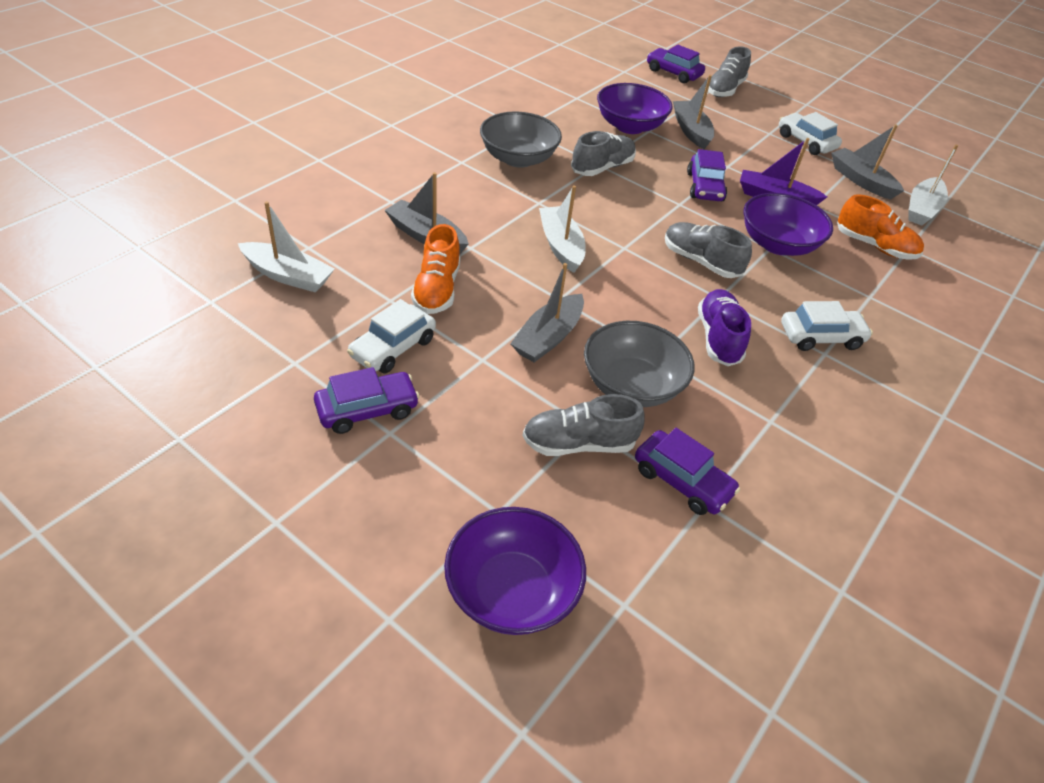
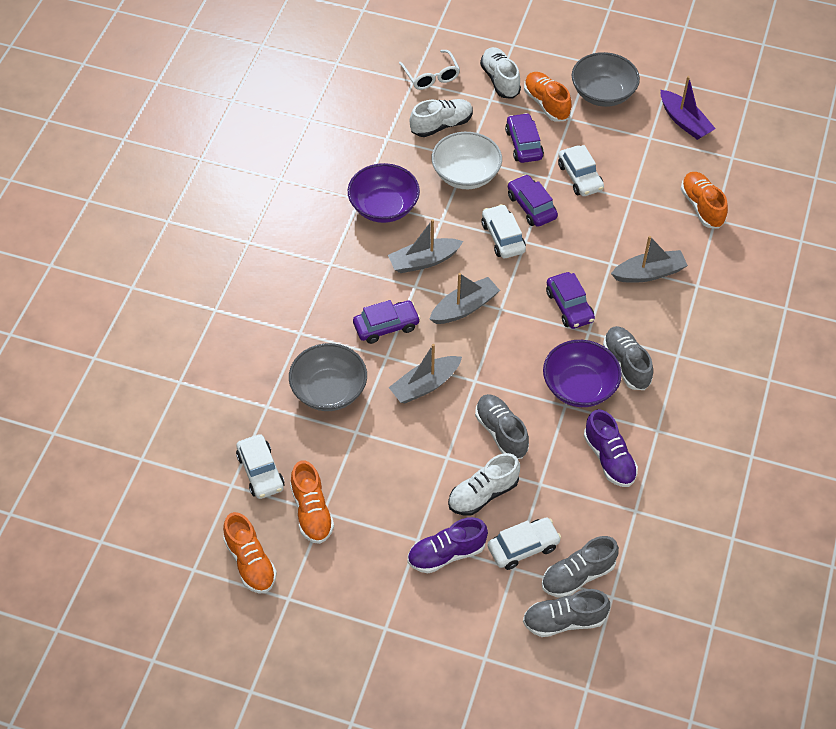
orange shoe: [411,224,460,314] [837,194,924,260] = 2 -> [223,512,277,593] [290,460,334,544] [524,72,571,122] [681,172,728,229] = 4
purple bowl: [444,507,586,635] [597,83,673,134] [743,193,833,256] = 3 -> [348,163,420,223] [543,340,622,407] = 2
purple shoe: [698,289,751,366] = 1 -> [408,517,488,573] [584,409,638,487] = 2
white boat: [238,201,335,292] [539,185,586,273] [908,145,958,226] = 3 -> none = 0
white bowl: none = 0 -> [431,132,502,189] = 1
white car: [347,299,436,374] [779,112,842,155] [781,301,873,351] = 3 -> [236,434,285,499] [482,204,526,258] [488,517,561,570] [558,145,604,196] = 4
white glasses: none = 0 -> [399,50,460,90] = 1
white shoe: none = 0 -> [410,99,473,137] [448,453,520,515] [480,47,521,99] = 3

